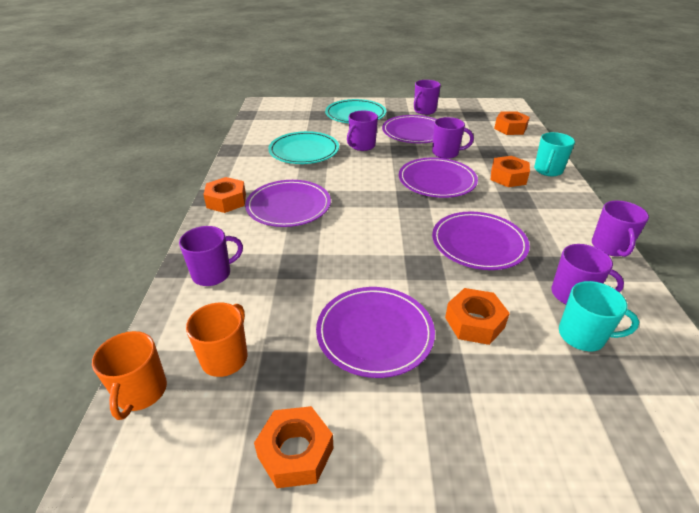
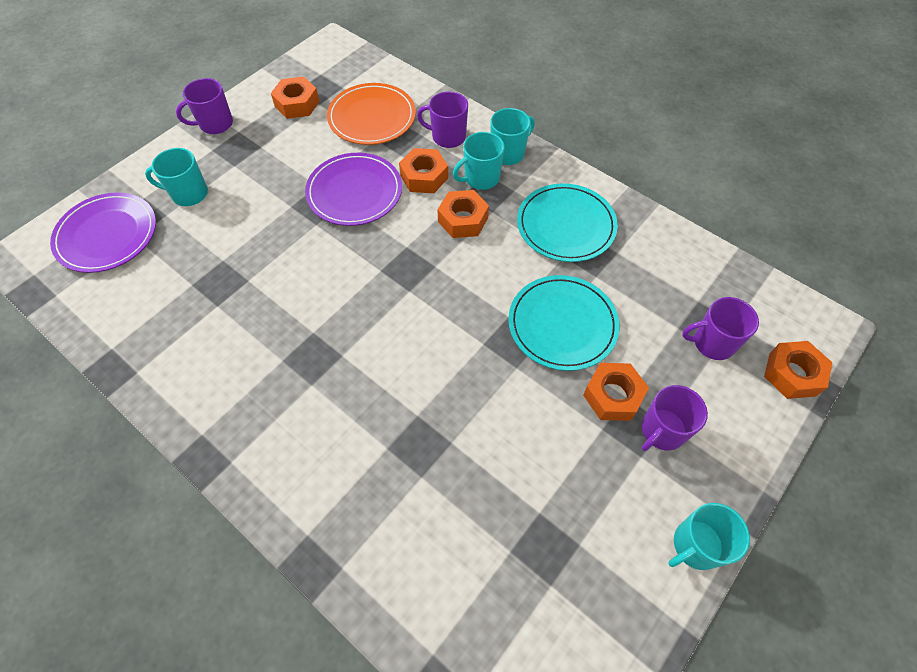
orange mug: [92,331,167,420] [186,303,248,377] = 2 -> none = 0
orange plate: none = 0 -> [327,83,416,145] = 1
purple mug: [179,226,243,286] [347,111,378,151] [414,80,441,115] [432,117,474,159] [552,244,624,304] [592,201,649,257] = 6 -> [176,78,233,134] [417,91,468,148] [642,385,708,451] [682,297,759,360] = 4
purple plate: [245,180,331,227] [316,287,435,378] [382,115,437,143] [399,157,478,198] [432,212,530,270] = 5 -> [50,192,156,273] [305,153,402,226] = 2
turquoise mug: [534,132,575,176] [559,281,639,351] = 2 -> [145,148,208,206] [453,132,504,190] [490,108,535,165] [668,503,750,570] = 4

